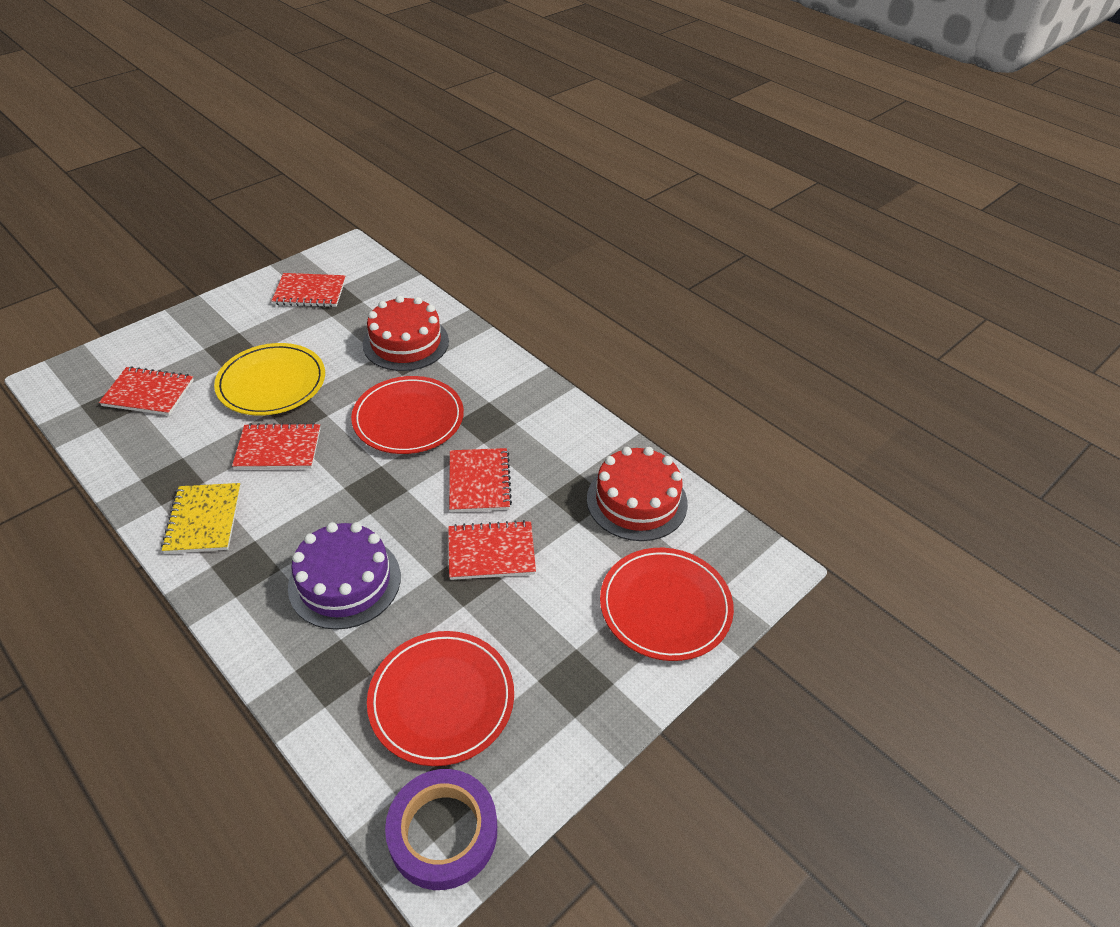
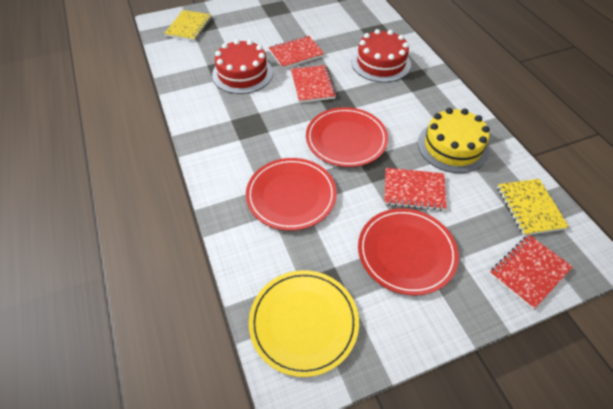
purple cake: [288,522,401,630] = 1 -> none = 0
purple tape: [385,769,497,890] = 1 -> none = 0
red notebook: [99,367,194,415] [232,423,321,469] [272,273,346,307] [448,520,536,580] [449,448,512,512] = 5 -> [269,36,325,69] [291,65,336,103] [384,168,447,211] [490,235,573,309] = 4
yellow cake: none = 0 -> [418,108,490,173] = 1
yellow notebook: [161,483,241,554] = 1 -> [164,10,212,41] [497,179,569,236] = 2

